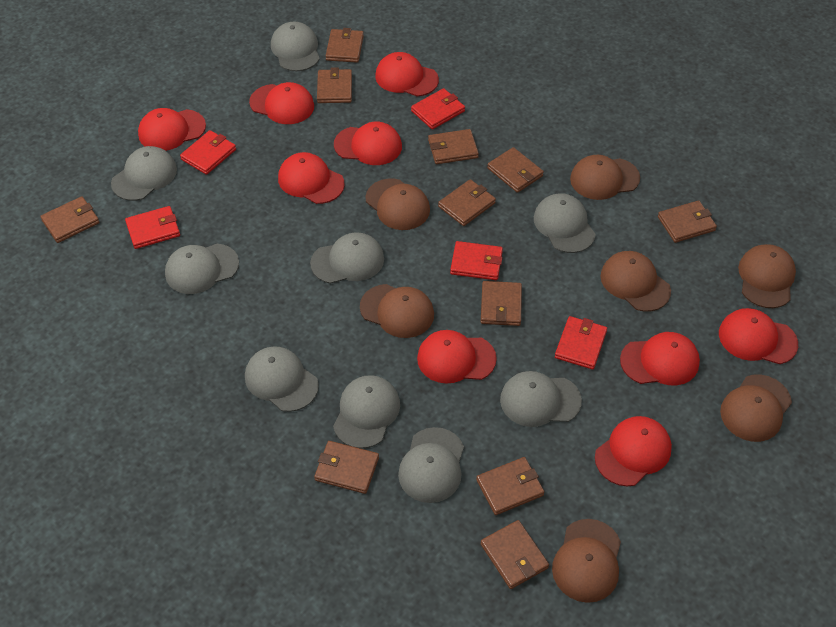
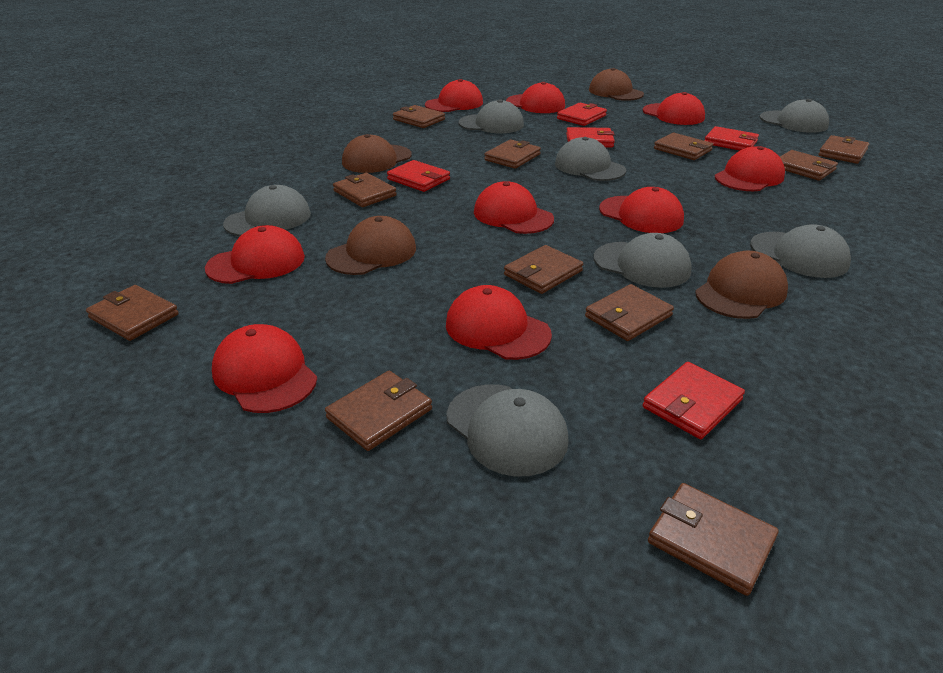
brown cap: [360,284,434,338] [365,178,430,230] [552,519,621,603] [570,155,640,200] [601,251,671,312] [720,375,792,442] [738,244,796,308] = 7 -> [325,216,416,275] [342,134,412,173] [589,68,644,101] [695,251,788,319] = 4
grey cap: [111,146,177,201] [165,244,239,294] [245,346,319,412] [271,22,320,71] [310,232,384,284] [333,375,400,449] [398,427,464,503] [500,371,582,427] [534,193,596,253] = 9 -> [223,185,311,236] [446,384,569,477] [459,100,524,133] [555,137,626,181] [594,233,692,288] [750,224,851,278] [760,99,829,133] = 7

